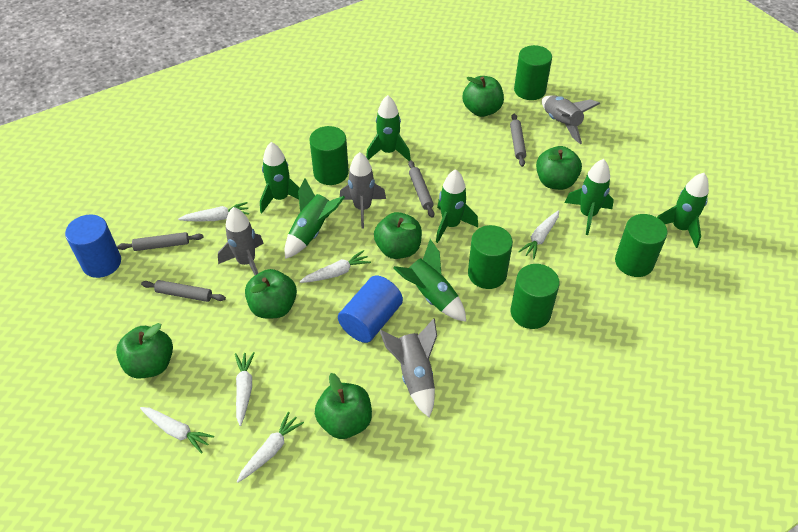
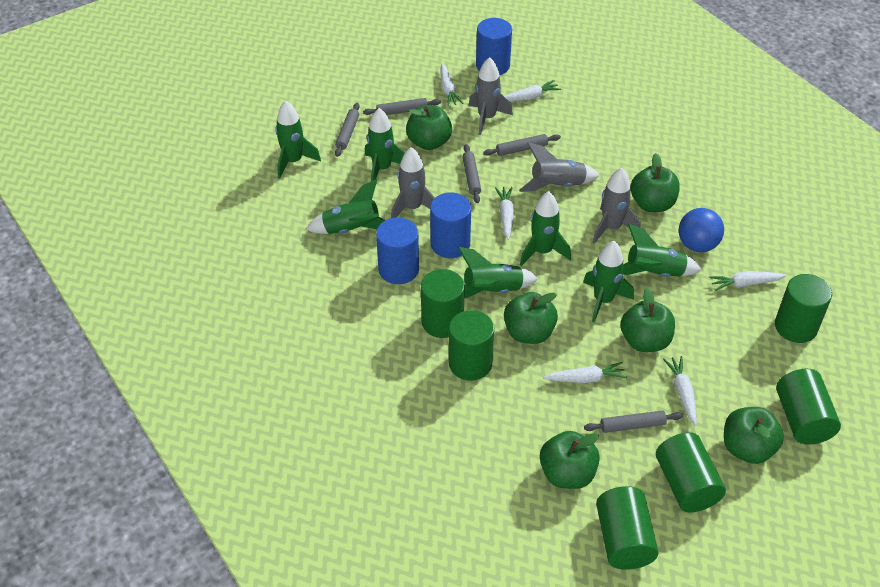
blue ball: none = 0 -> [679,208,724,252] = 1
blue cylinder: [65,214,121,278] [338,275,403,343] = 2 -> [376,218,419,284] [430,192,471,258] [476,18,512,75] = 3
green cylinder: [309,126,349,185] [468,225,513,289] [511,264,560,329] [514,45,552,100] [615,214,668,277] = 5 -> [421,269,465,338] [449,310,494,381] [596,486,658,570] [656,432,726,512] [775,274,832,343] [776,369,841,445] = 6
grey rolling pin: [117,232,204,251] [141,280,226,302] [408,160,434,218] [510,114,526,167] = 4 -> [335,103,360,157] [363,98,441,115] [462,144,481,203] [483,134,561,156] [584,411,683,433] = 5

